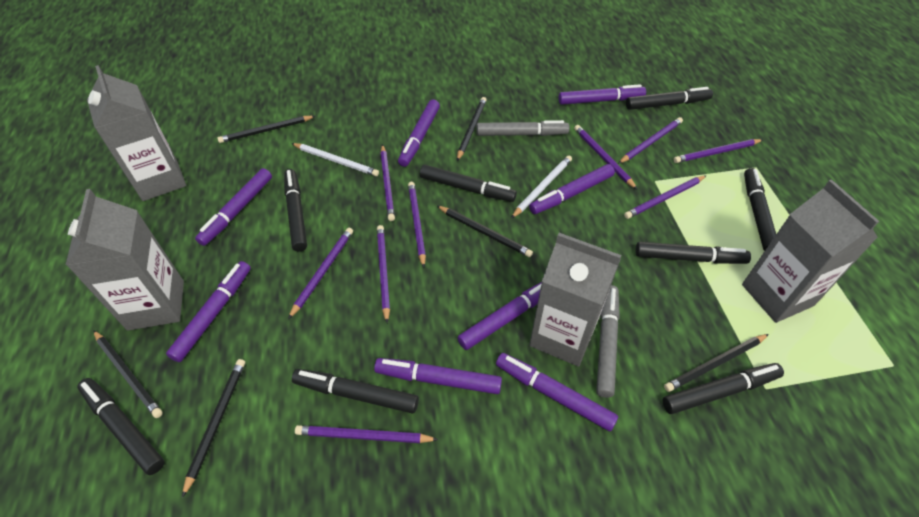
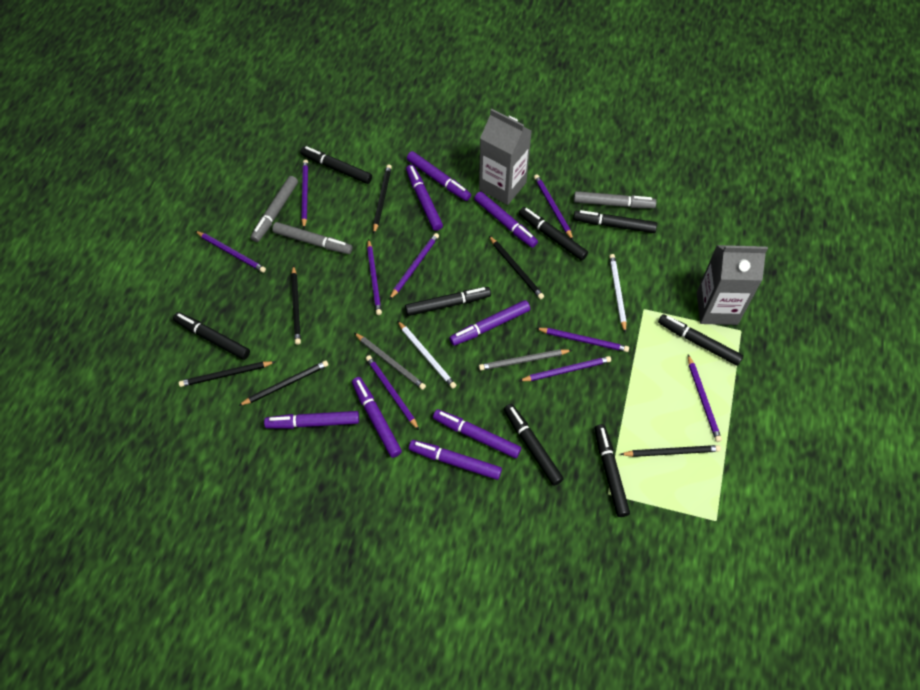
grey carton: [66,189,184,331] [87,65,186,201] [529,233,621,367] [742,180,879,323] = 4 -> [479,109,532,205] [697,245,768,325] = 2
grey marker: [476,120,570,136] [596,285,620,398] = 2 -> [250,176,298,242] [272,222,352,254] [574,191,657,208] = 3
grey pencil: none = 0 -> [354,333,426,390] [479,349,572,370] = 2

